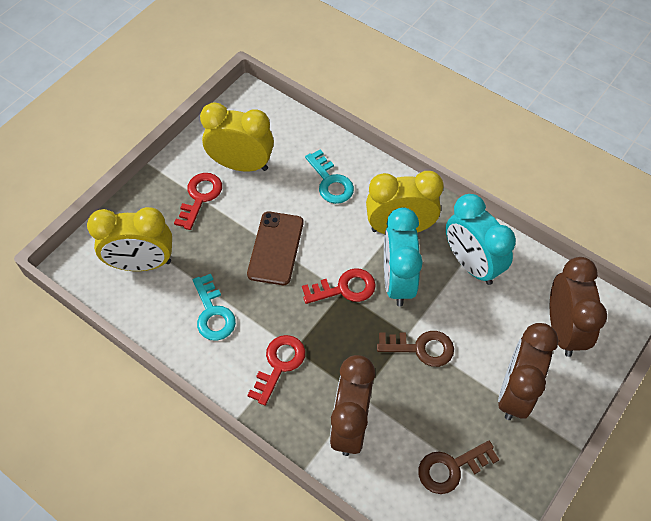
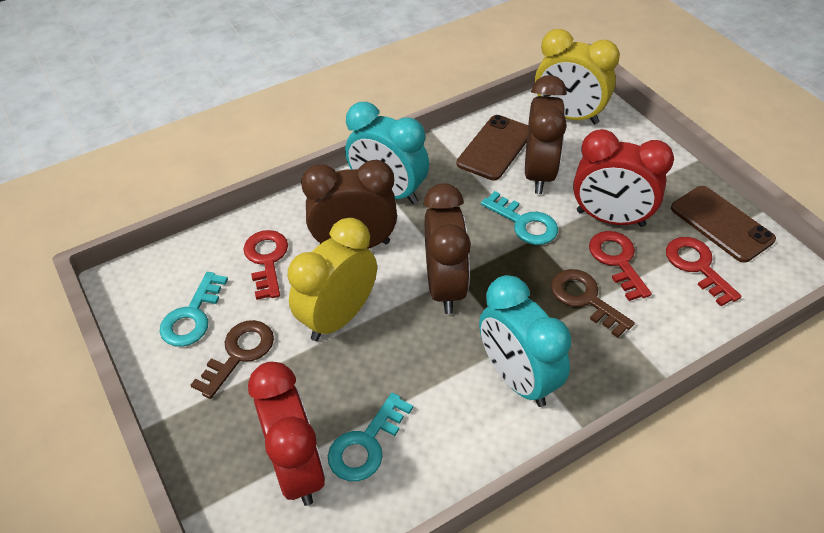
brown phone: [247,212,303,285] = 1 -> [457,115,528,181] [671,186,776,263] = 2
red clock: none = 0 -> [248,362,325,506] [573,129,674,227] = 2
turquoise key: [193,274,236,341] [305,149,354,204] = 2 -> [160,272,228,347] [328,393,413,481] [481,191,558,245] = 3
yellow clock: [87,207,172,271] [200,102,274,172] [366,171,443,234] = 3 -> [288,218,377,341] [535,29,620,124] = 2

